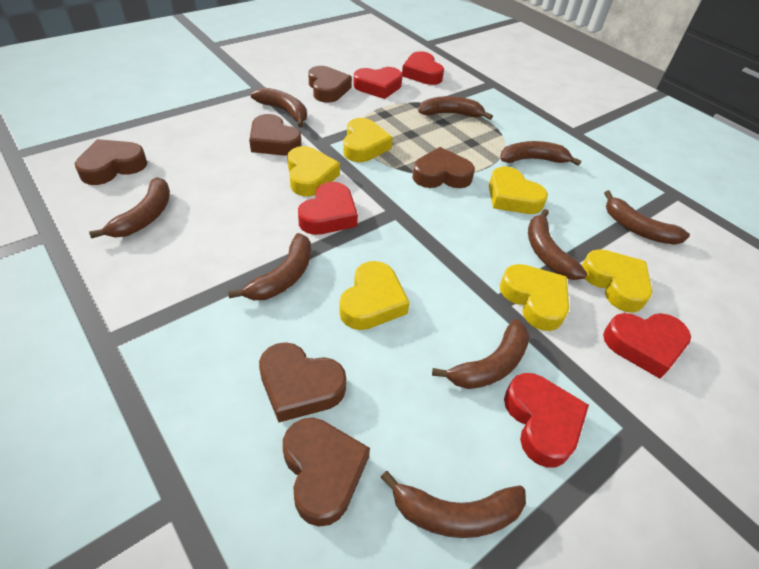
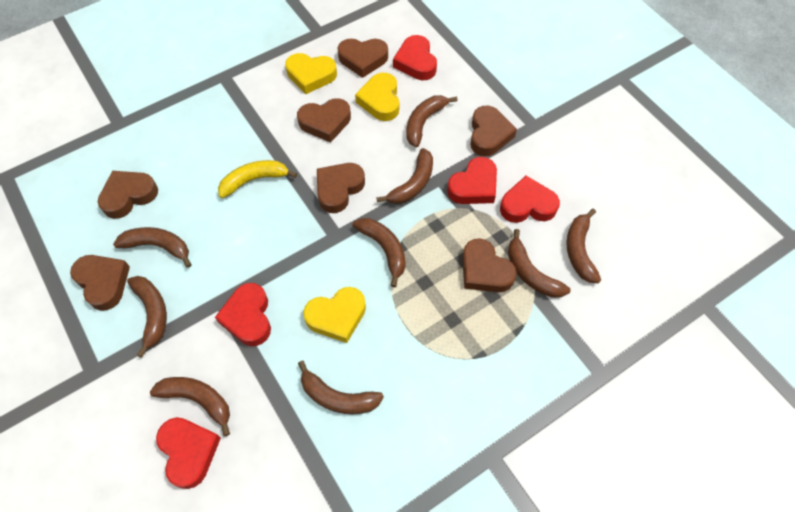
brown heart: [75,139,147,185] [249,114,301,156] [259,342,346,423] [283,418,370,527] [308,66,352,103] [412,147,475,188] = 6 -> [70,255,130,311] [98,171,158,219] [297,98,351,143] [317,163,365,213] [337,39,388,78] [462,238,517,292] [470,105,517,156] = 7
yellow banana: none = 0 -> [218,160,297,198] = 1
yellow heart: [287,146,340,196] [339,261,410,330] [343,118,393,162] [489,167,548,214] [500,264,569,331] [582,249,652,312] = 6 -> [285,53,337,94] [303,287,366,343] [355,73,399,121] = 3

